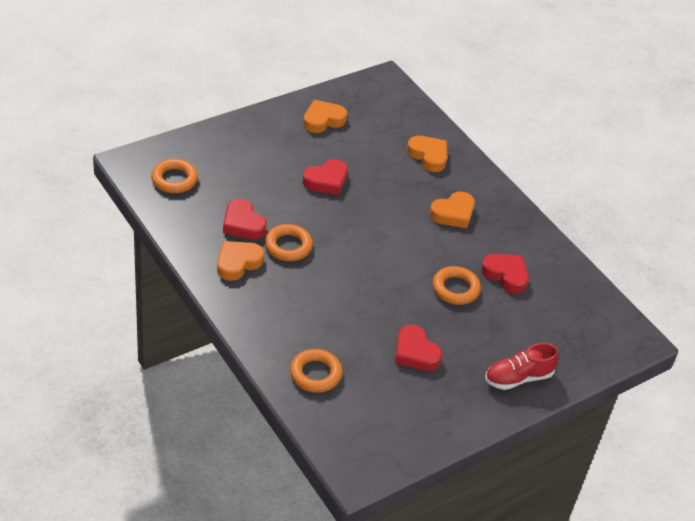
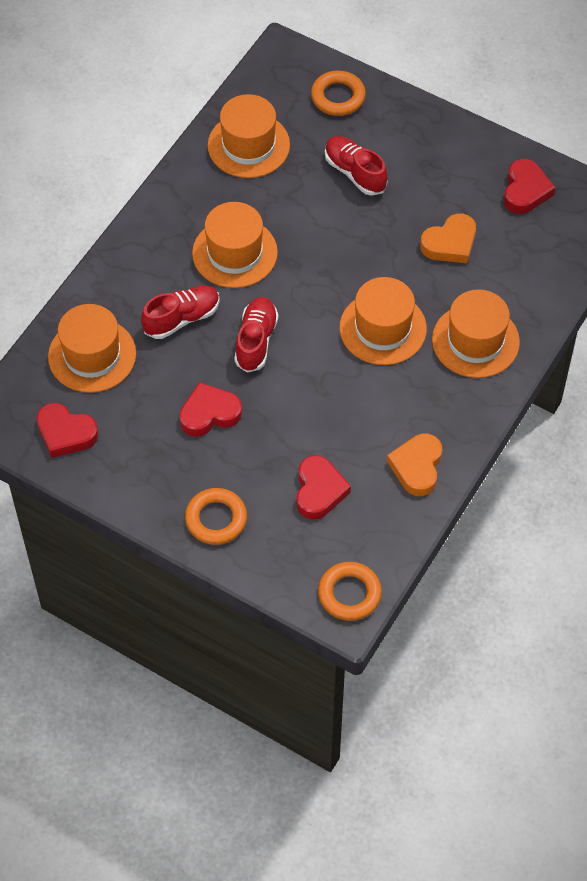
orange hat: none = 0 -> [48,304,136,393] [192,202,278,288] [208,94,290,178] [339,277,427,365] [432,289,520,378] = 5
orange heart: [217,241,264,281] [303,100,347,133] [407,136,447,172] [430,191,475,228] = 4 -> [387,434,442,496] [420,213,476,263] = 2
orange ring: [151,159,198,193] [265,224,313,261] [290,349,342,393] [432,266,481,305] = 4 -> [185,488,247,545] [311,71,366,116] [318,562,382,621] = 3
red shoe: [485,343,559,390] = 1 -> [141,286,220,339] [234,297,278,373] [325,136,388,196] = 3

